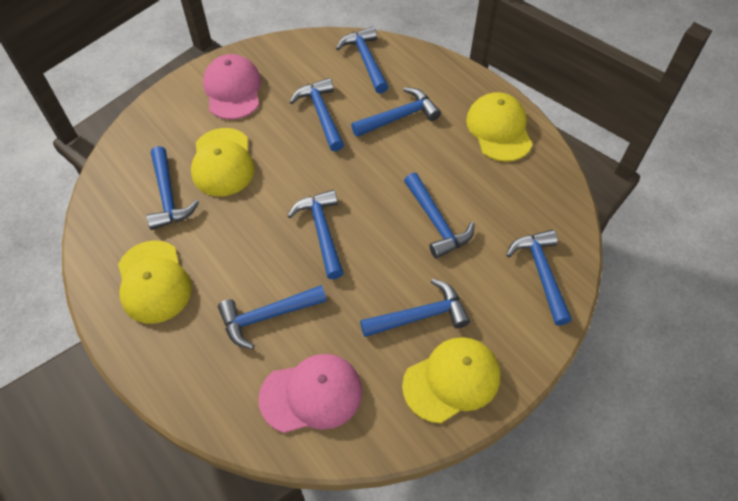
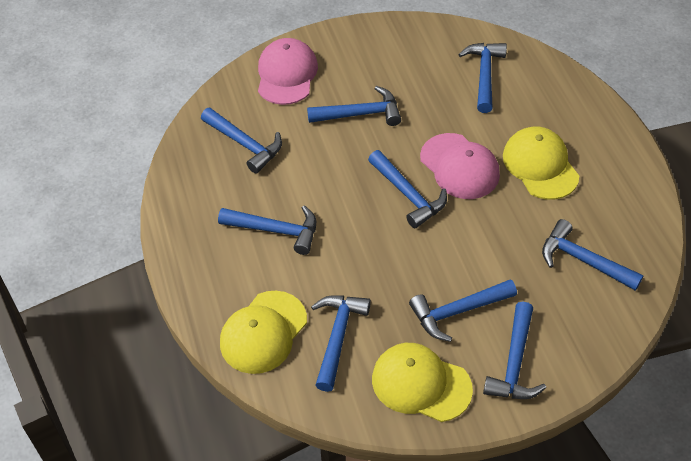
yellow cap: [118,240,192,324] [191,128,255,196] [402,337,501,423] [466,92,532,162] = 4 -> [220,291,307,374] [372,343,473,422] [503,126,579,200] = 3

